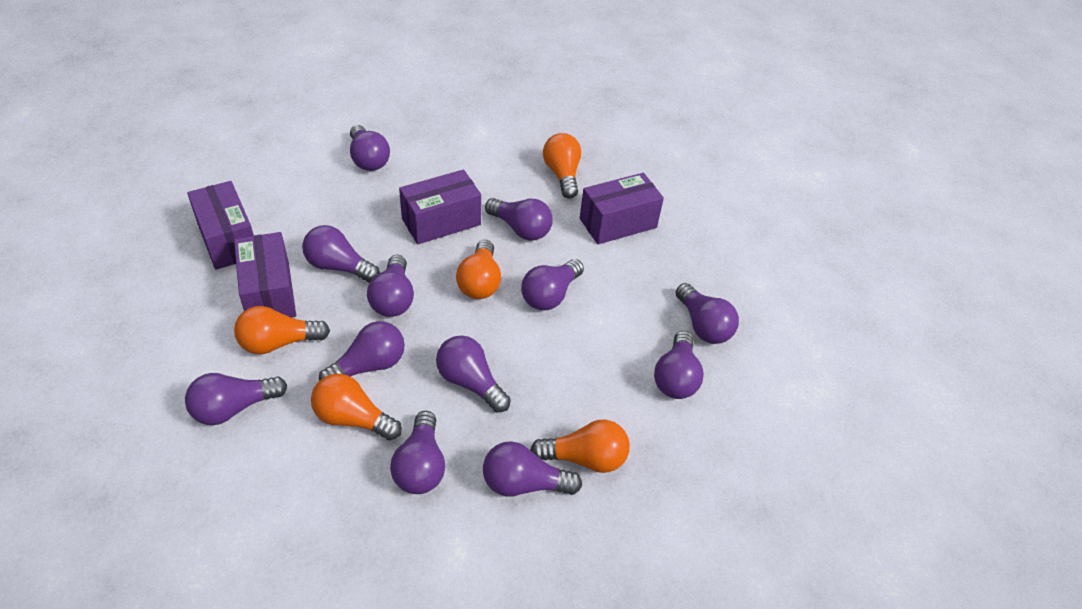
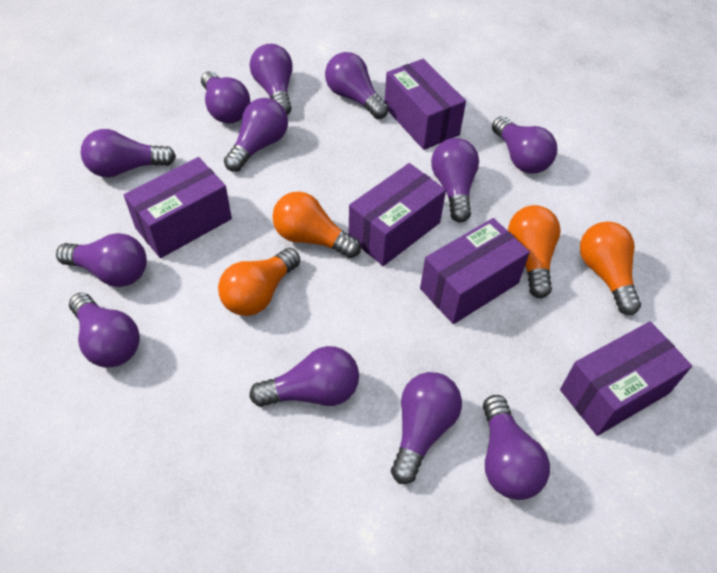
orange light bulb: [234,306,330,354] [311,374,402,441] [456,240,501,299] [530,420,630,473] [543,133,581,199] = 5 -> [218,248,300,316] [272,192,361,258] [508,205,561,298] [580,221,641,315] = 4
purple box: [187,181,254,270] [234,232,296,317] [399,169,481,244] [580,173,664,244] = 4 -> [124,157,232,258] [349,163,446,266] [384,59,466,150] [420,218,530,324] [560,321,692,436] = 5

